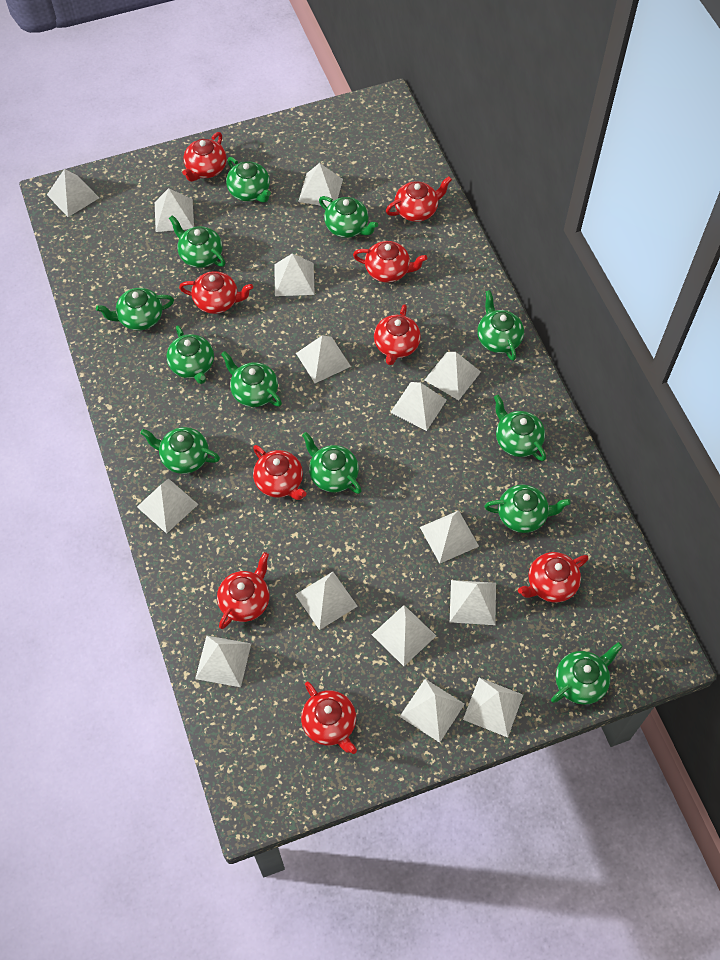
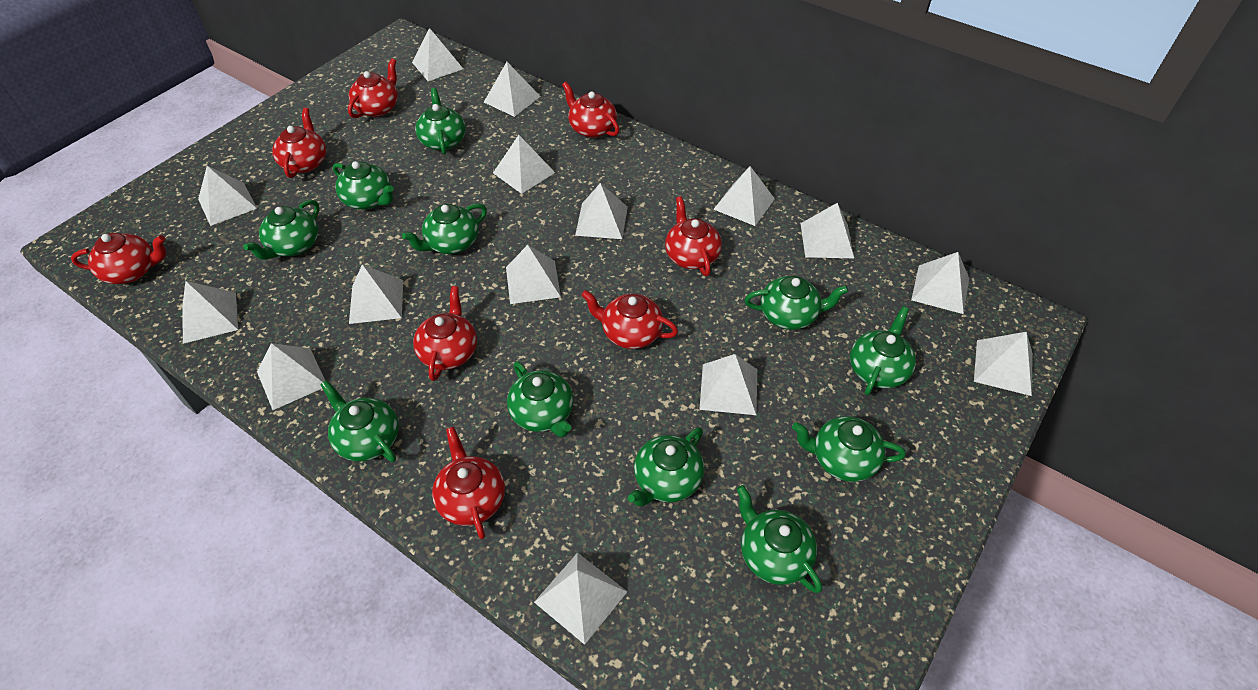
green teapot: [96,288,174,331] [140,427,220,474] [167,325,214,384] [169,215,226,268] [221,351,282,407] [226,157,271,203] [302,432,362,494] [319,196,378,238] [477,290,524,361] [484,484,571,533] [494,395,546,461] [551,642,623,705] = 12 -> [243,200,320,260] [320,380,399,462] [333,161,394,209] [402,203,487,254] [415,88,466,154] [507,361,573,437] [628,427,704,507] [736,485,822,593] [745,276,848,330] [792,416,906,482] [850,307,916,395] = 11
red teapot: [179,271,253,314] [182,132,227,182] [217,552,270,629] [253,445,306,500] [301,682,357,754] [353,241,427,283] [374,304,421,365] [386,176,452,222] [518,552,589,603] = 9 -> [71,233,166,284] [272,108,326,178] [348,58,398,118] [413,286,477,381] [432,427,505,539] [562,82,619,138] [581,290,678,349] [665,196,722,276] = 8

